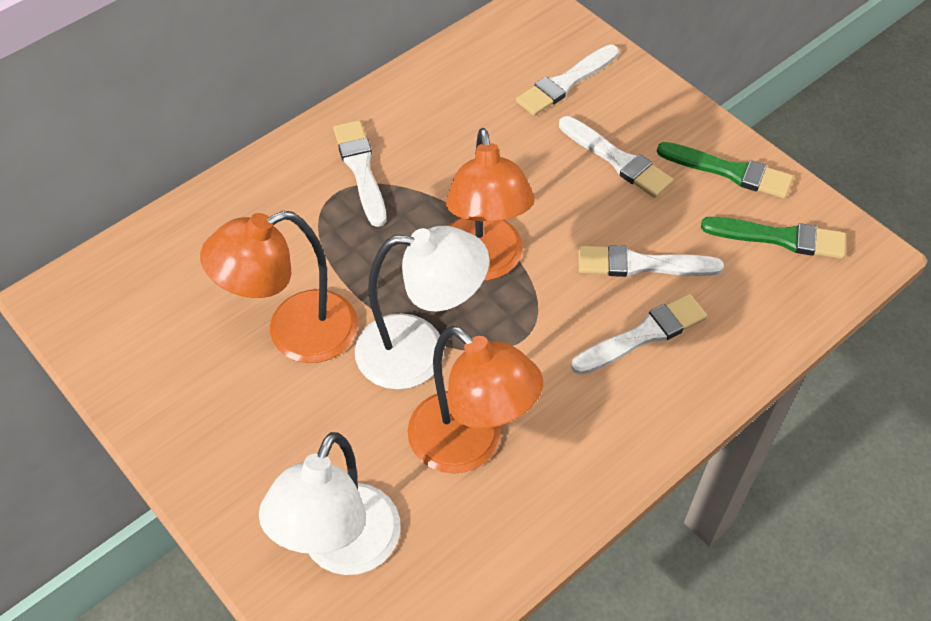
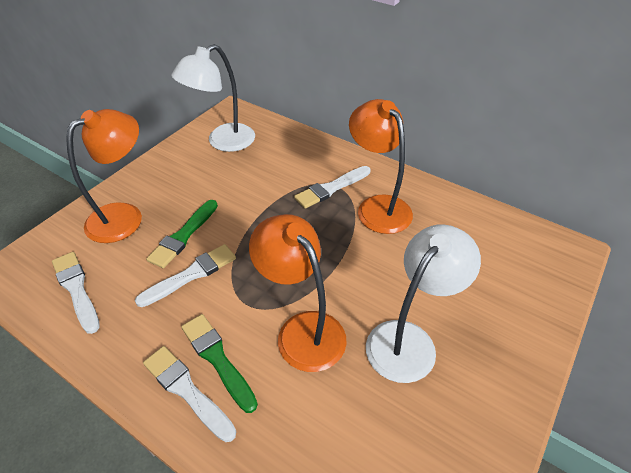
white brush: [333,120,386,227] [516,45,619,116] [559,116,673,198] [571,294,707,375] [578,245,724,277] = 5 -> [52,252,100,334] [135,244,236,307] [143,346,236,442] [294,166,371,208] = 4

